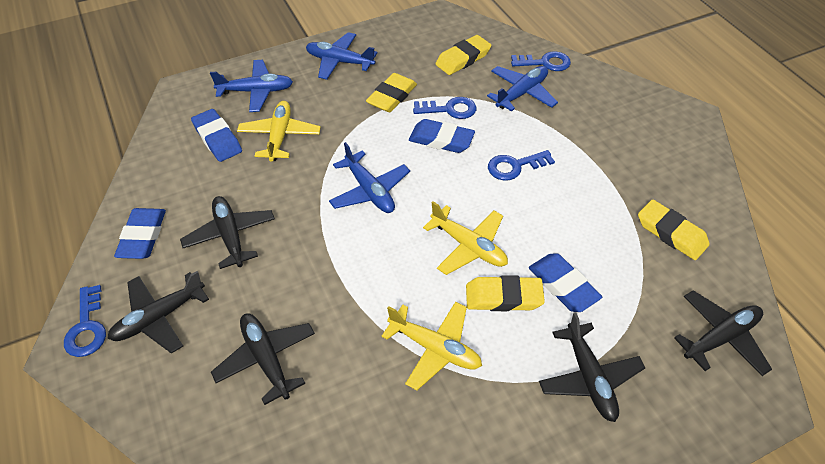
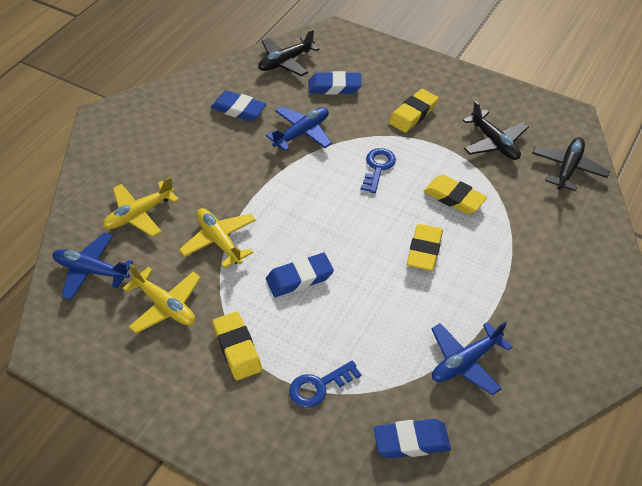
black plane: [108,271,209,354] [180,196,275,269] [211,313,315,405] [539,312,645,422] [674,290,772,376] = 5 -> [258,29,319,76] [463,101,529,160] [532,137,610,191] = 3
blue key: [64,285,106,357] [413,97,476,119] [488,150,555,181] [511,51,571,71] = 4 -> [289,360,361,408] [361,148,396,193] = 2
blue plane: [210,60,293,112] [306,32,377,80] [329,142,410,213] [487,66,558,111] = 4 -> [53,233,133,300] [266,106,332,151] [432,321,512,395] = 3

